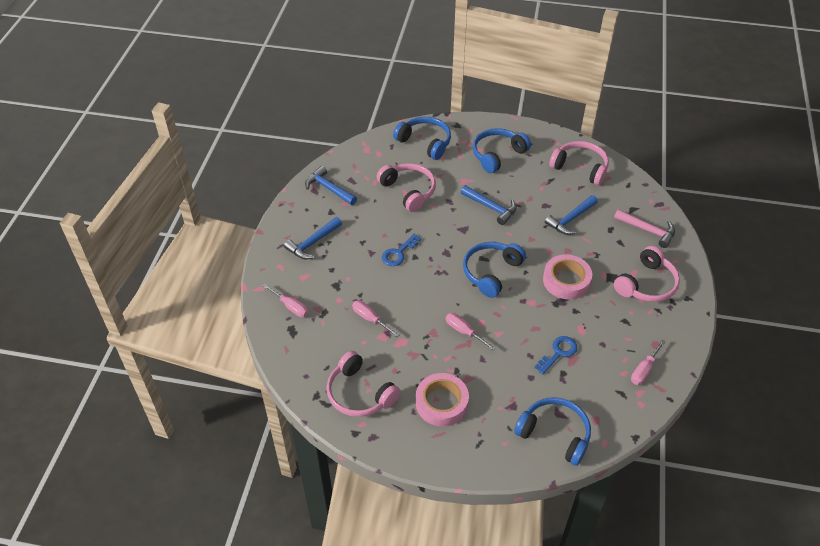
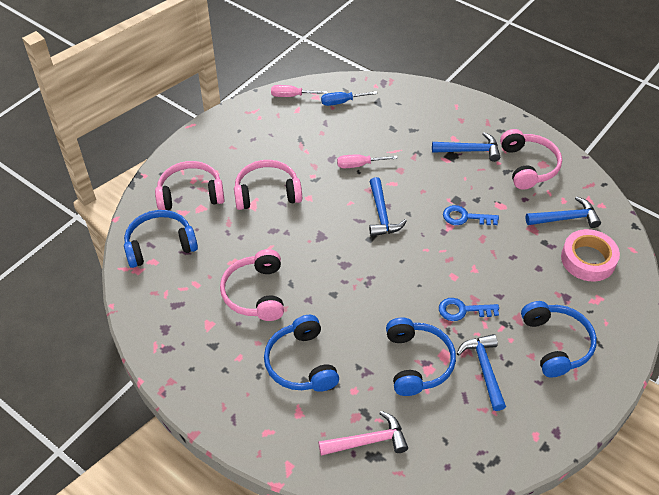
blue screwdriver: none = 0 -> [321,91,377,106] = 1
pink screwdriver: [262,284,309,317] [352,300,400,337] [446,313,496,351] [631,340,666,385] = 4 -> [271,85,328,97] [337,155,398,168] = 2
pink tape: [416,373,469,427] [543,255,592,299] = 2 -> [561,229,620,282] = 1

